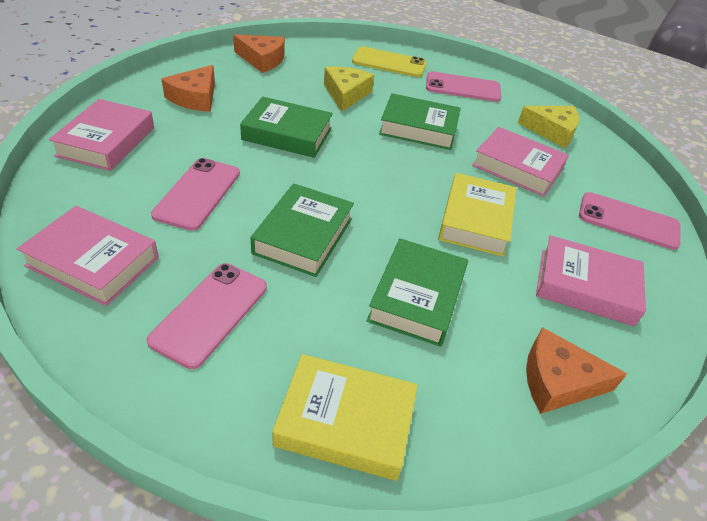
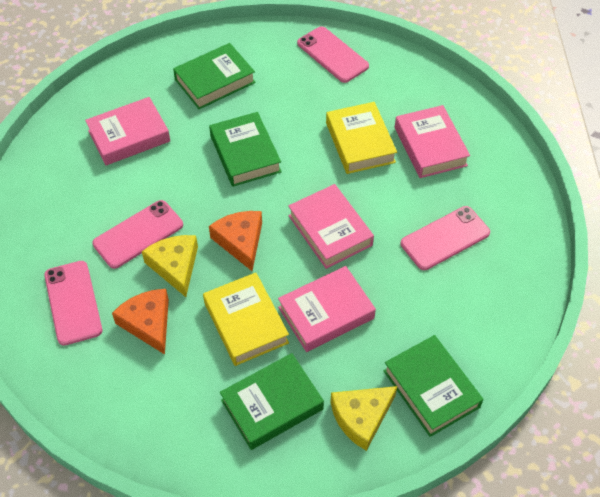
orange cheese: [162,65,215,112] [233,34,285,73] [526,327,627,414] = 3 -> [112,289,169,354] [209,211,262,271] = 2
yellow phone: [352,46,427,77] = 1 -> none = 0

